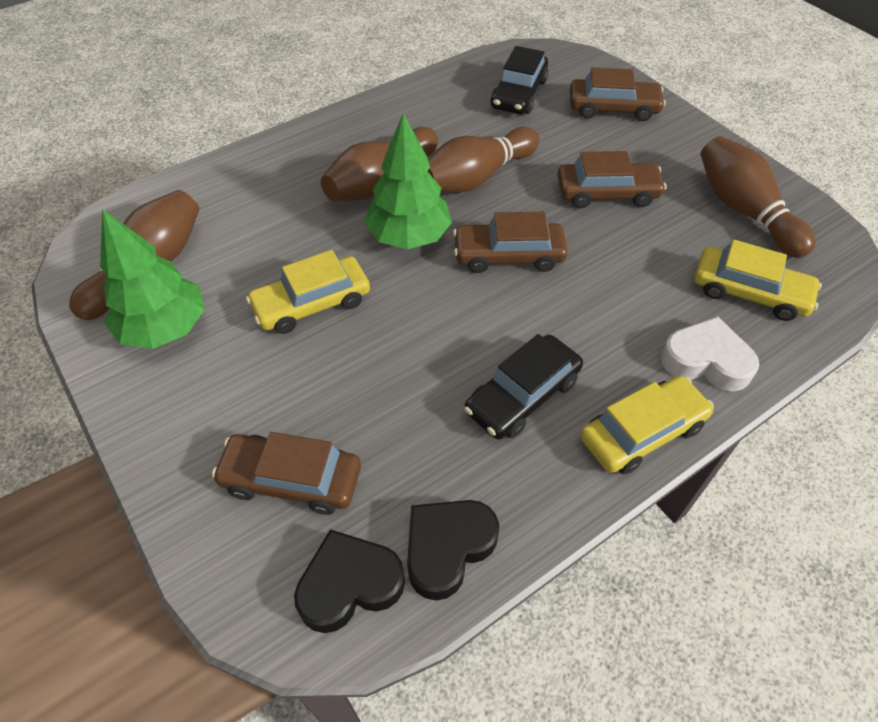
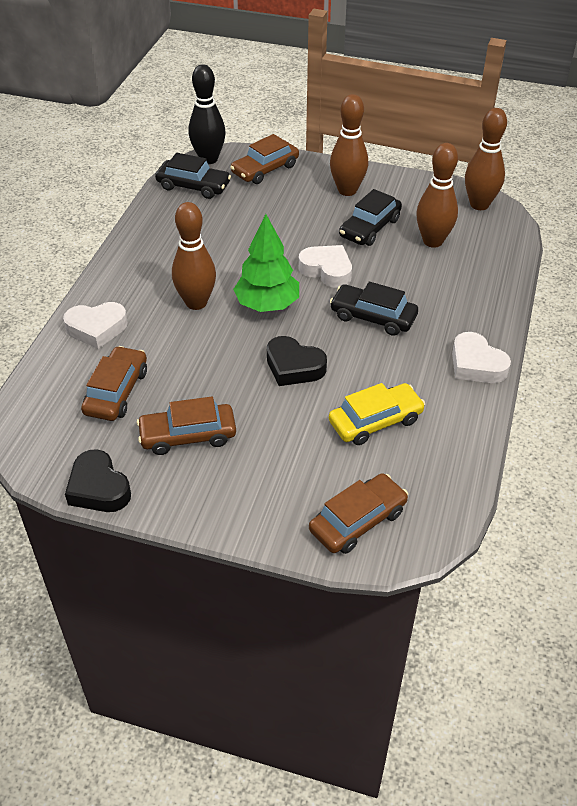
black bowling pin: none = 0 -> [188,64,226,164] = 1
black car: [464,334,583,439] [490,46,548,114] = 2 -> [155,153,231,199] [330,282,418,336] [339,189,402,246] = 3
green tree: [100,209,205,349] [364,113,452,249] = 2 -> [233,214,299,312] = 1
white heart: [661,316,759,392] = 1 -> [63,302,128,349] [299,245,352,288] [452,332,511,383] = 3
yellow car: [246,250,370,334] [580,375,714,474] [695,239,822,321] = 3 -> [329,383,425,445] = 1

